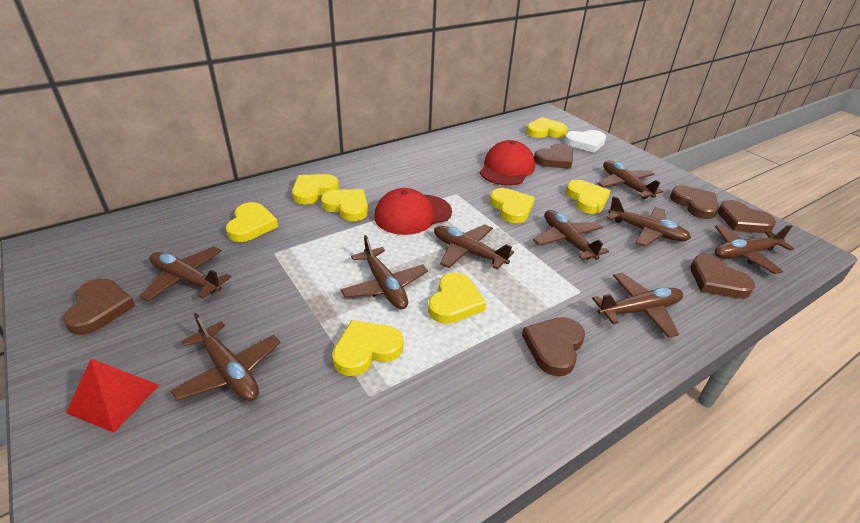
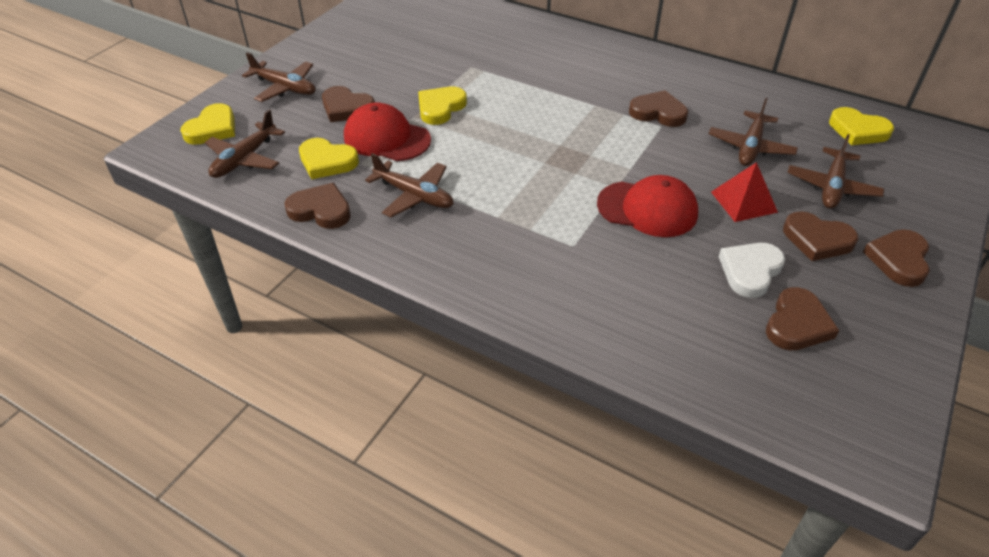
brown plane: [139,246,231,301] [171,313,281,401] [341,235,428,309] [434,224,514,270] [533,210,609,260] [592,273,683,338] [598,161,663,199] [607,196,691,247] [715,224,794,274] = 9 -> [205,110,285,178] [242,52,316,102] [365,153,453,217] [709,98,798,166] [787,134,884,209] = 5
yellow heart: [226,202,278,242] [292,174,339,205] [321,189,368,221] [332,320,403,376] [428,272,486,324] [490,188,535,223] [526,117,568,138] [566,180,610,214] = 8 -> [180,103,235,145] [299,138,359,179] [418,87,467,125] [829,107,894,145] = 4

